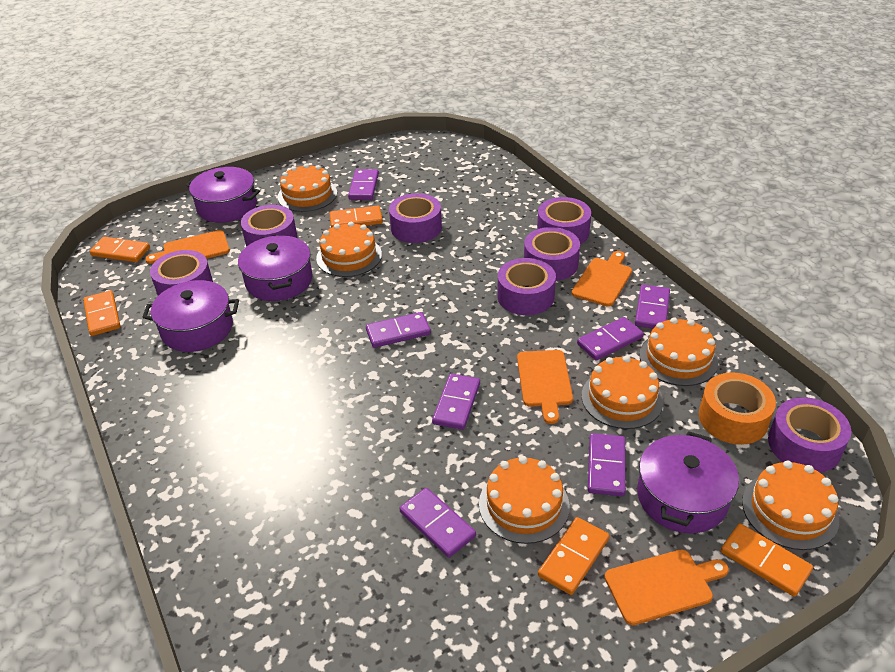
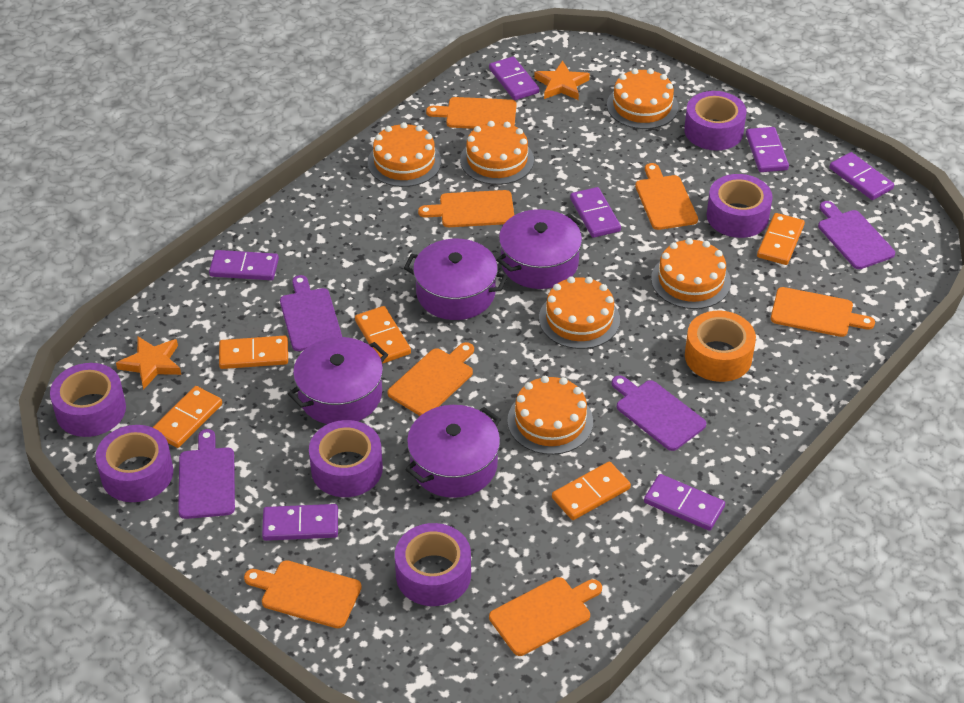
orange cutting board: [145,230,230,264] [517,350,573,424] [572,251,632,307] [604,549,729,625] = 4 -> [244,560,362,628] [388,342,474,416] [418,190,514,227] [426,97,516,129] [489,577,602,656] [635,163,698,230] [771,287,875,337] = 7
orange star: none = 0 -> [116,337,181,390] [534,60,590,100] = 2
purple cutting board: none = 0 -> [178,429,235,519] [280,275,342,351] [612,375,706,451] [818,201,895,269] = 4
purple tape: [150,250,213,296] [241,205,297,247] [389,193,442,243] [497,258,556,315] [524,227,580,281] [537,197,591,245] [768,397,851,473] = 7 -> [50,363,126,437] [96,425,173,502] [309,420,383,497] [395,523,471,606] [684,91,747,150] [707,174,773,238] = 6

